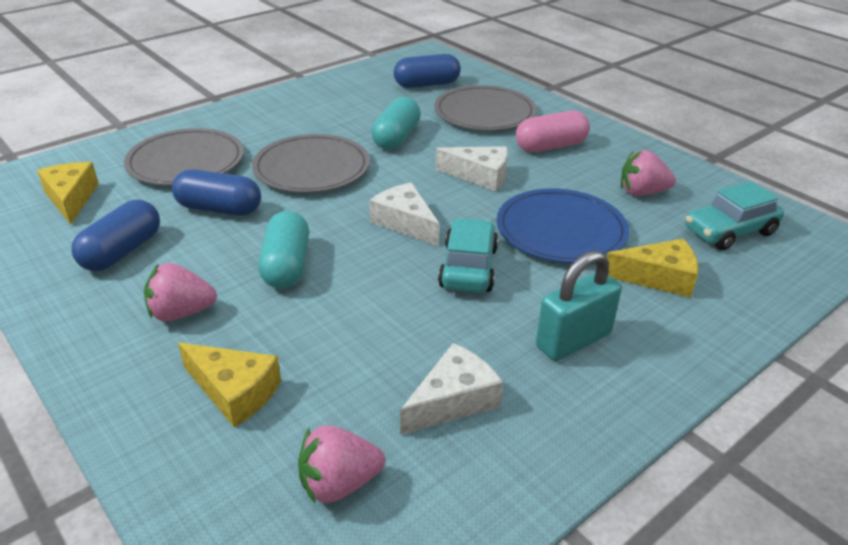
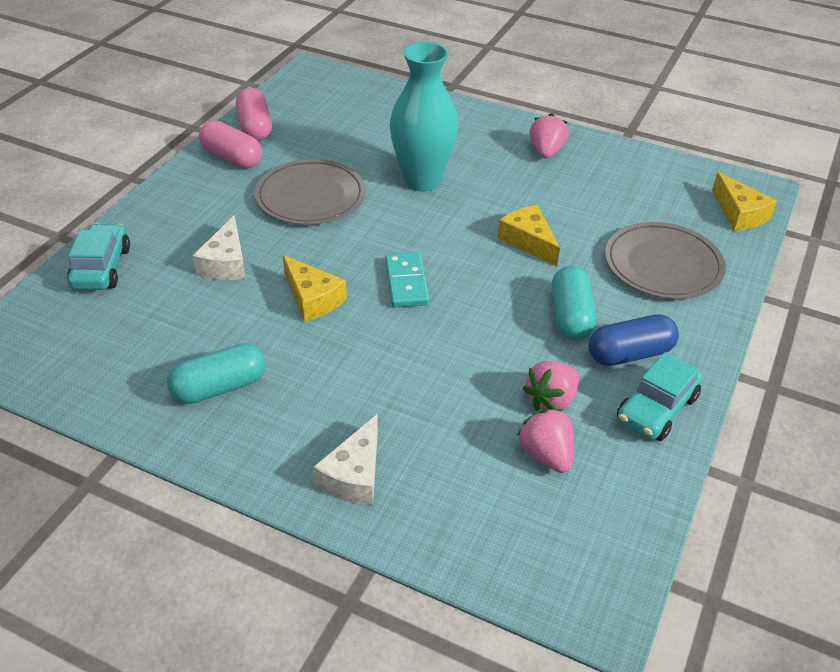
blue capsule: [72,200,160,271] [172,169,261,216] [394,54,461,88] = 3 -> [589,314,679,366] = 1
blue plate: [497,188,629,263] = 1 -> none = 0
grey plate: [124,128,244,186] [252,134,370,193] [434,85,537,131] = 3 -> [255,159,365,225] [605,222,726,299] = 2
pink capsule: [516,111,590,152] = 1 -> [199,120,262,168] [236,88,272,141] = 2
turquoise domino: none = 0 -> [385,252,429,307] = 1
turquoise padlock: [536,251,622,361] = 1 -> none = 0
turquoise vase: none = 0 -> [390,42,458,192] = 1
white cheese: [369,182,439,246] [400,343,503,435] [435,146,508,192] = 3 -> [192,215,246,280] [313,415,378,505] = 2

